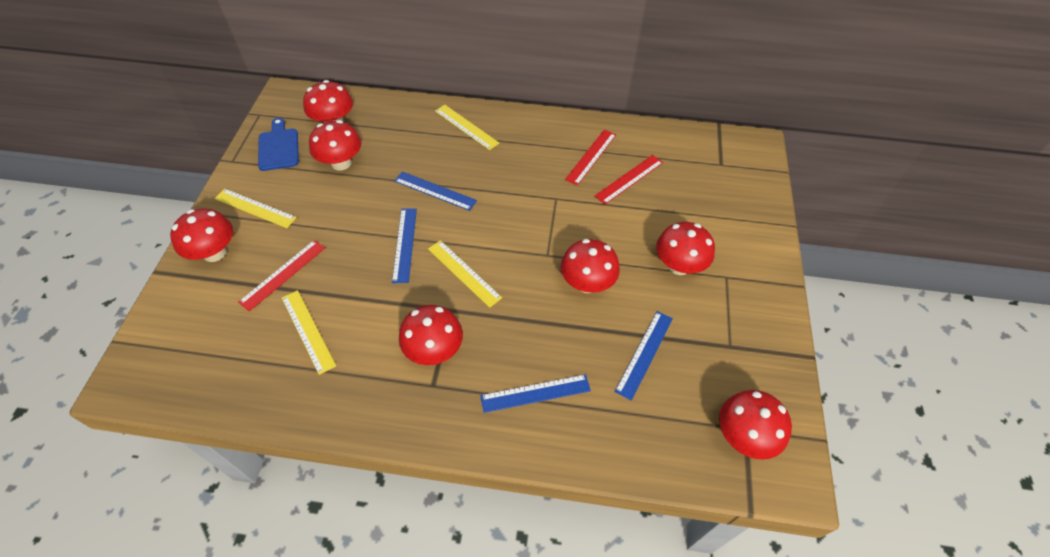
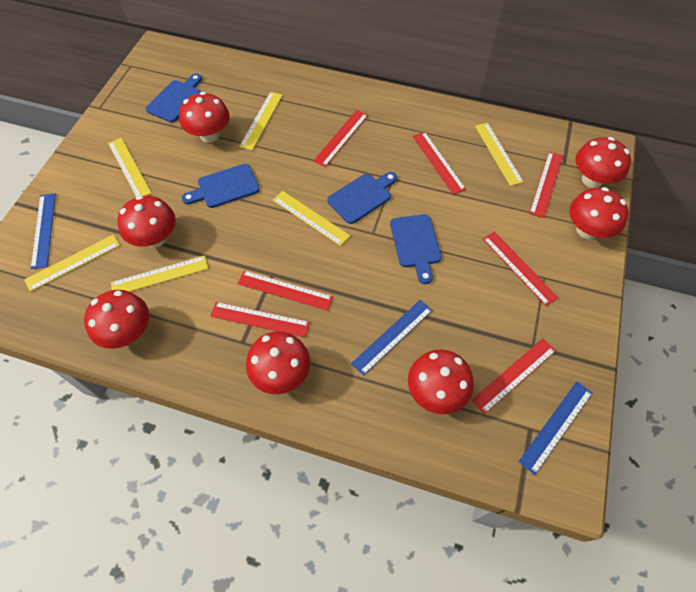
blue cutting board: [258,118,299,171] = 1 -> [146,73,202,122] [182,164,260,208] [327,172,397,224] [390,214,442,284] = 4
blue ruler: [392,208,417,283] [394,171,477,211] [480,374,591,413] [615,311,673,401] = 4 -> [30,193,56,269] [351,300,433,376] [518,381,592,475] = 3
red ruler: [238,240,325,311] [565,130,616,186] [595,155,663,204] = 3 -> [210,302,310,337] [237,270,333,311] [313,110,368,167] [413,132,466,195] [471,338,556,414] [483,231,558,306] [529,151,563,218] = 7
yellow ruler: [214,188,297,228] [282,290,336,375] [428,240,502,308] [435,105,499,150] = 4 -> [24,235,120,292] [108,138,151,197] [111,256,208,292] [239,92,283,150] [273,191,350,246] [475,123,523,186] = 6

